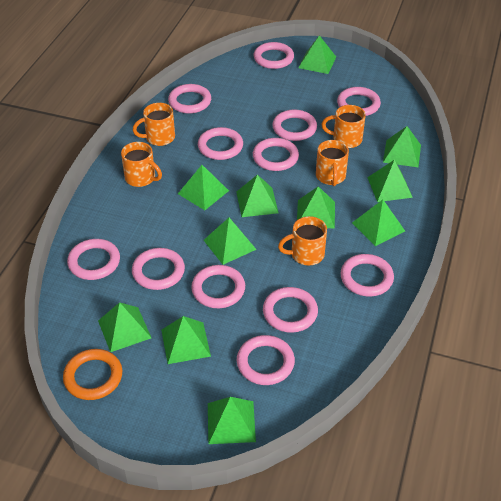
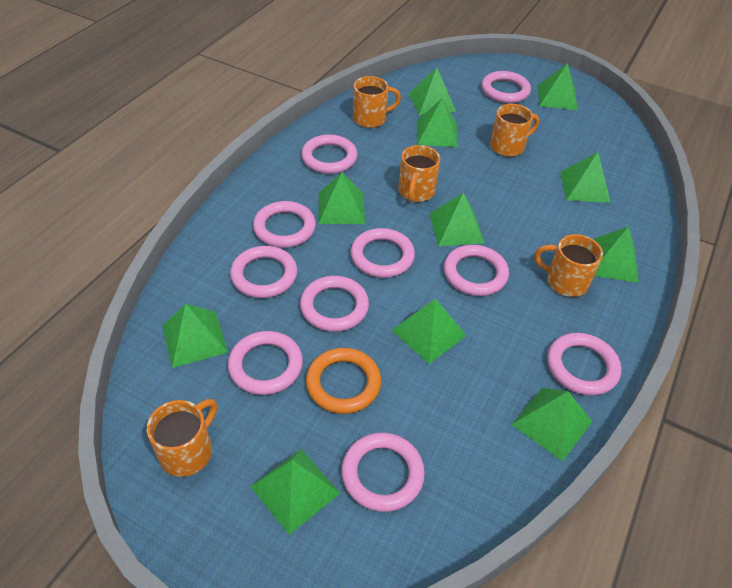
pink ring: [67,239,120,280] [132,248,185,290] [168,84,211,113] [191,265,245,308] [198,127,243,160] [237,335,295,385] [253,138,299,171] [254,42,294,69] [263,287,318,333] [273,110,317,141] [337,87,381,116] [340,254,394,296] = 12 -> [228,331,303,395] [230,246,297,298] [253,201,316,248] [300,276,369,332] [301,134,357,174] [341,433,425,512] [351,228,415,278] [444,245,509,296] [481,71,531,103] [547,333,621,396] = 10

